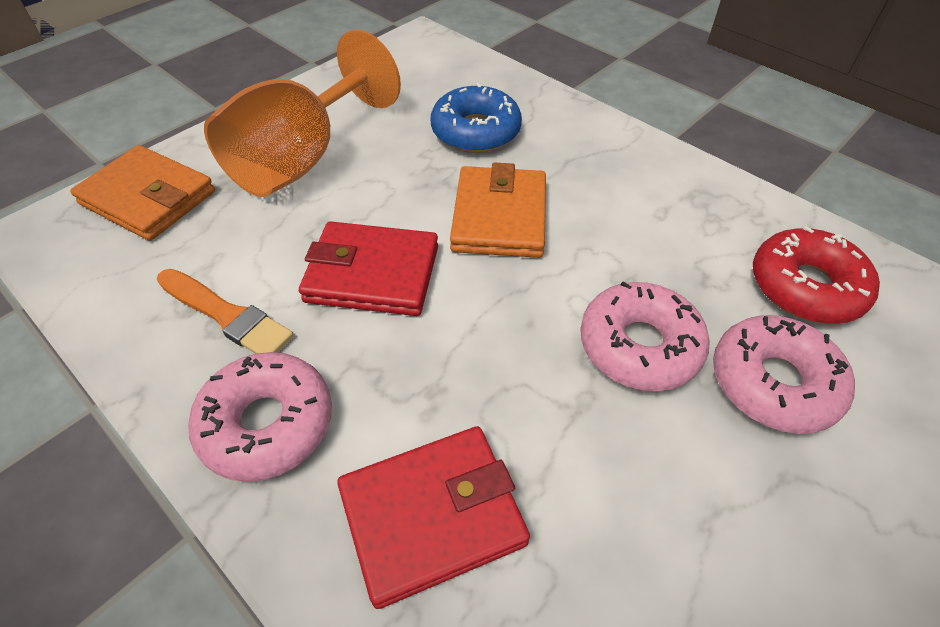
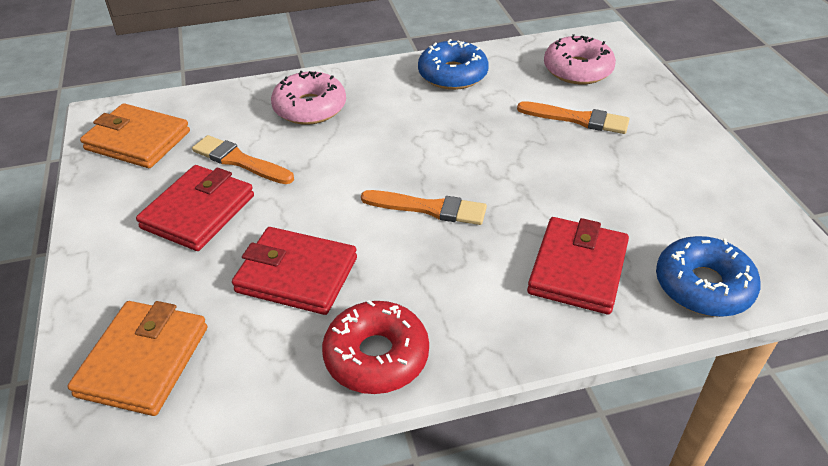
blue donut: [431,83,522,153] = 1 -> [418,39,489,90] [656,236,760,317] = 2
orange brush: [156,269,294,354] = 1 -> [192,135,294,184] [361,190,487,225] [517,101,630,134] = 3
orange goblet: [204,30,401,197] = 1 -> none = 0
pink donut: [188,352,332,482] [580,281,710,391] [713,315,855,434] = 3 -> [271,71,346,125] [544,34,616,84] = 2
red wallet: [299,221,438,316] [337,426,530,609] = 2 -> [136,165,254,251] [232,227,357,315] [527,217,629,315] = 3

